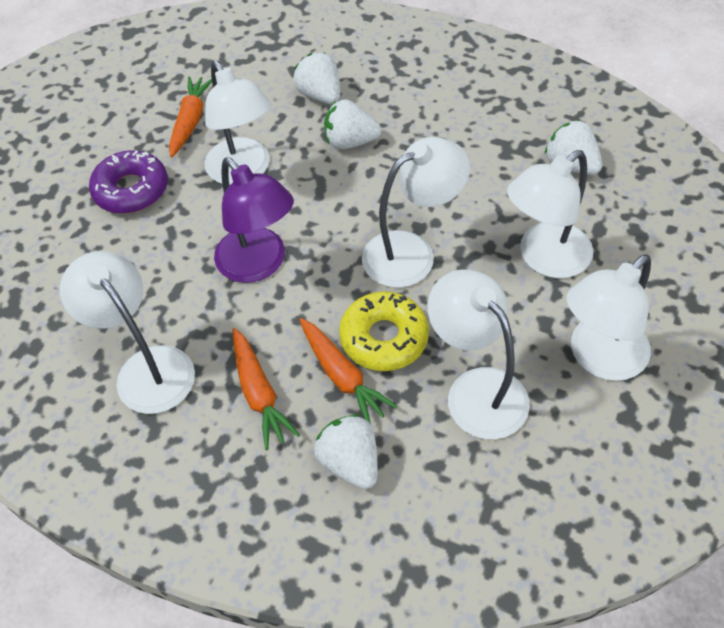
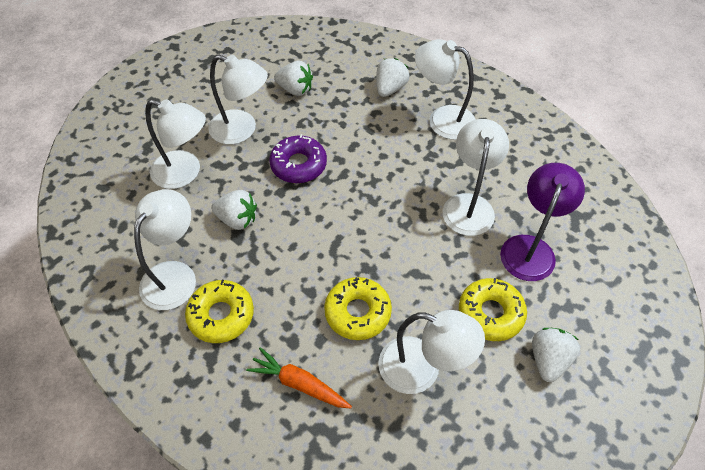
orange carrot: [169,76,212,157] [233,328,300,450] [300,318,398,424] = 3 -> [246,347,352,409] = 1
yellow donut: [339,291,429,371] = 1 -> [185,280,254,343] [324,277,392,340] [459,278,527,341] = 3

